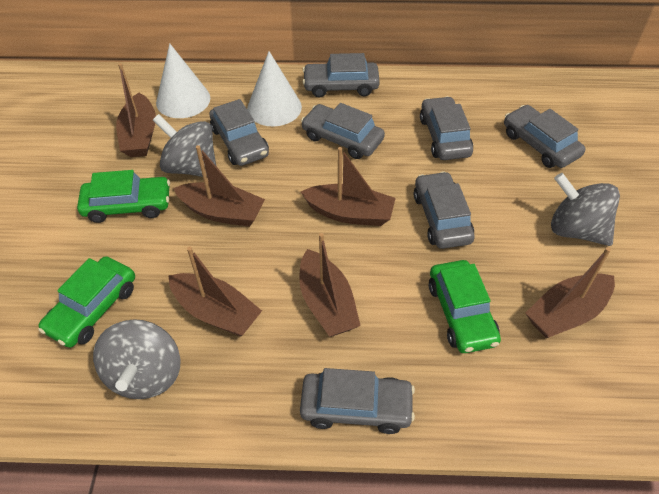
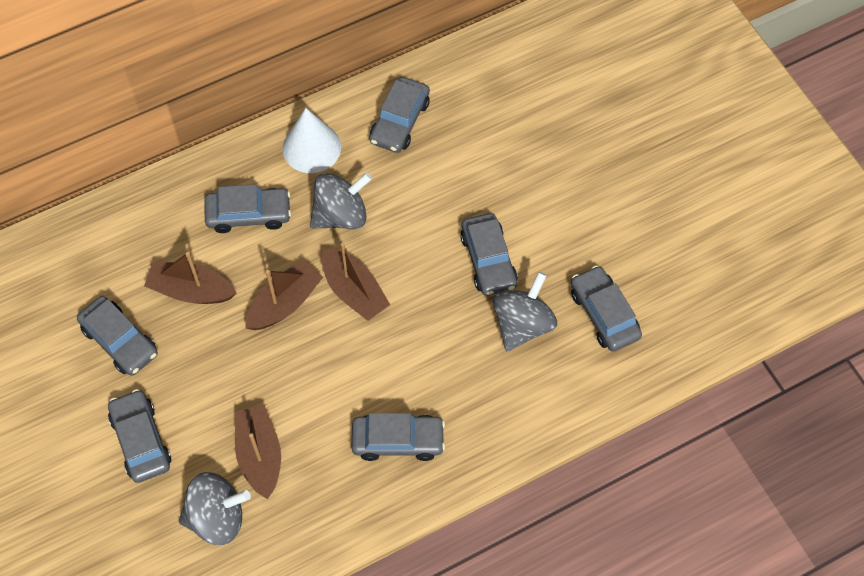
brown boat: [116,63,156,157] [169,247,262,337] [173,145,265,227] [299,233,361,337] [301,147,396,226] [526,247,615,338] = 6 -> [144,252,237,304] [235,405,281,499] [245,260,323,330] [321,243,390,321] = 4
green car: [38,256,135,348] [77,170,170,223] [429,260,501,353] = 3 -> none = 0
white cone: [156,43,210,118] [247,51,302,126] = 2 -> [282,108,341,173] = 1

